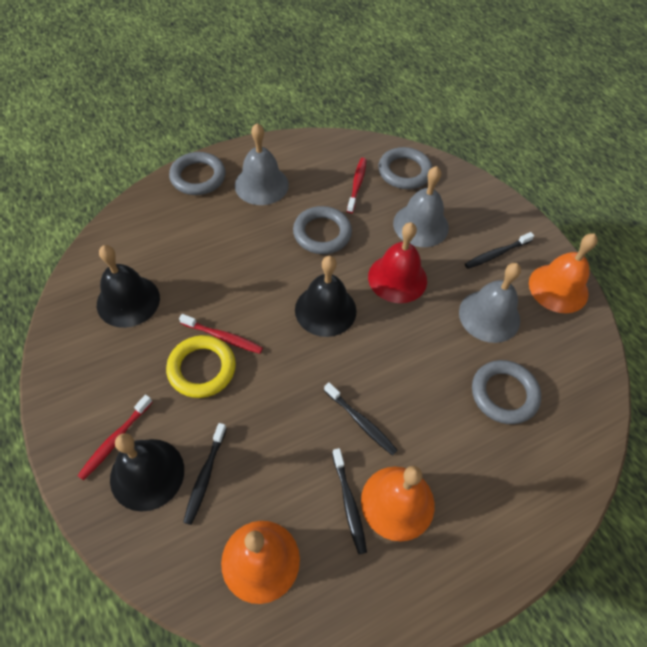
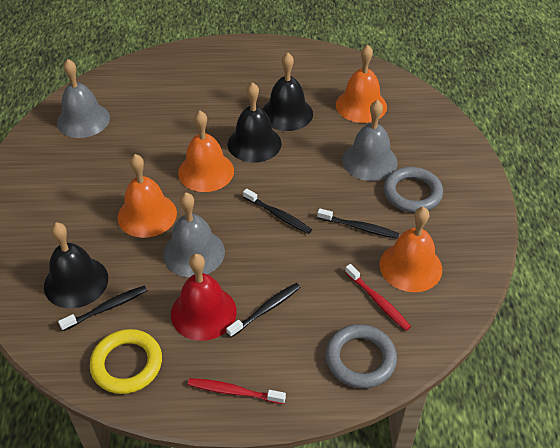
grey ring: [169,152,225,195] [293,206,352,254] [378,147,432,189] [472,360,541,424] = 4 -> [325,324,397,388] [383,167,443,213] = 2
orange bell: [221,521,300,604] [361,466,435,541] [529,234,598,313] = 3 -> [118,154,177,238] [178,111,234,192] [336,45,387,123] [379,207,442,292] = 4
red toothbrush: [78,395,152,480] [179,314,263,354] [347,158,367,213] = 3 -> [188,378,286,404] [345,264,411,331] = 2

